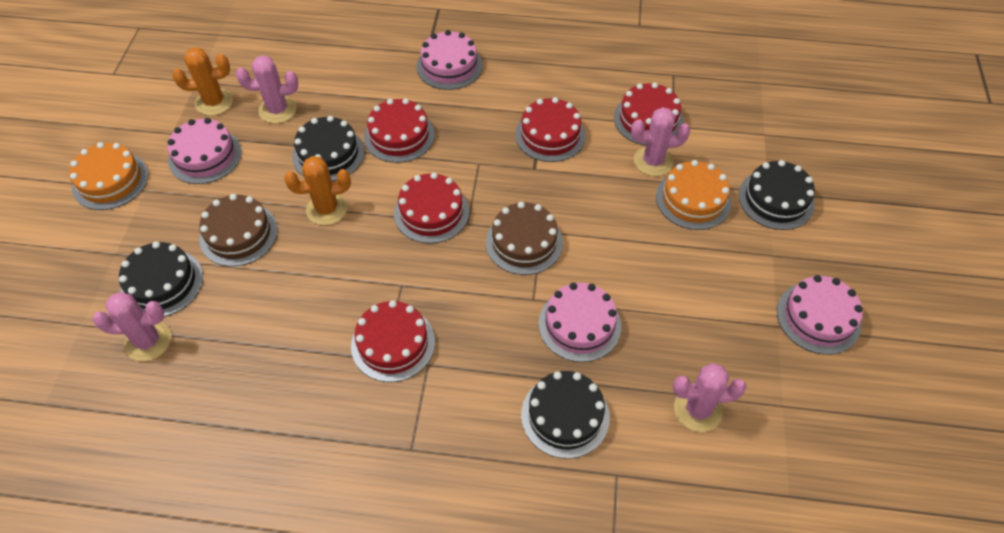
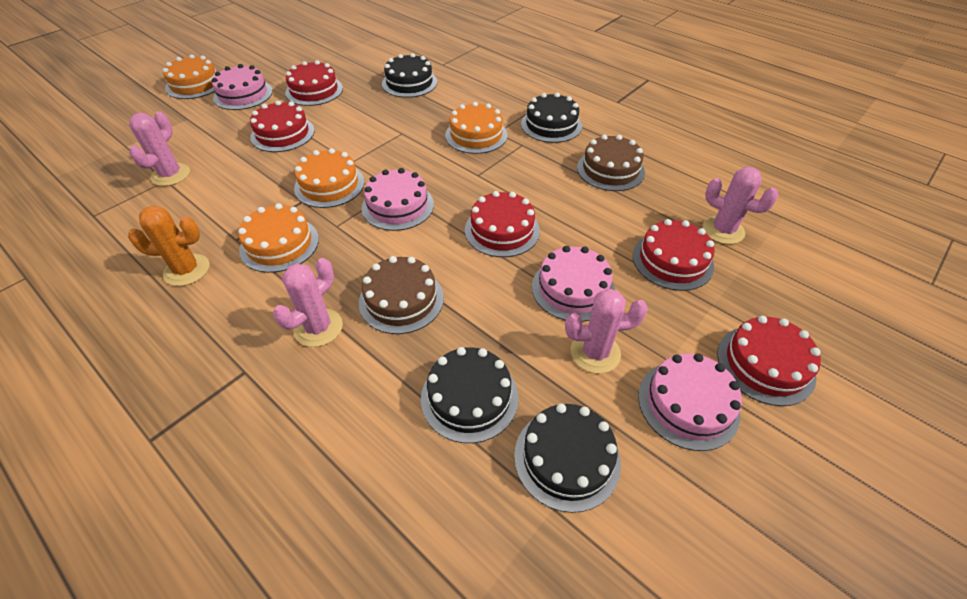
orange cactus: [172,47,233,116] [284,156,351,225] = 2 -> [128,206,210,286] = 1
orange cake: [69,142,148,210] [656,160,731,230] = 2 -> [163,54,216,99] [238,203,319,273] [294,148,365,208] [445,102,507,154] = 4

